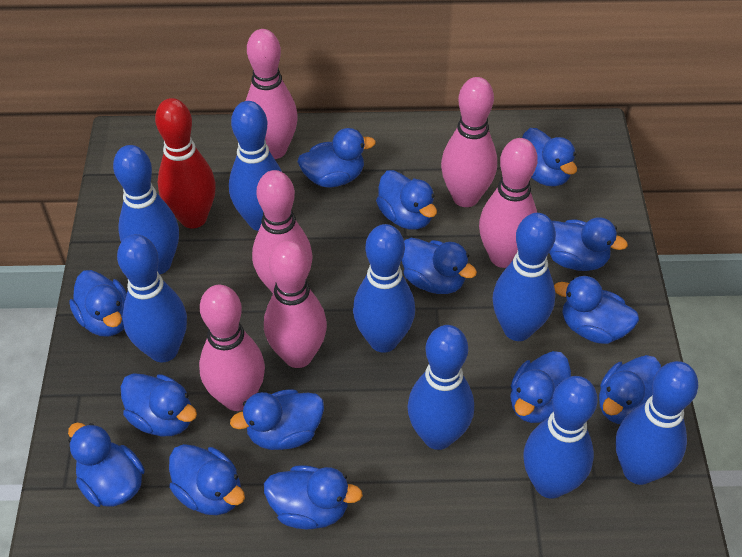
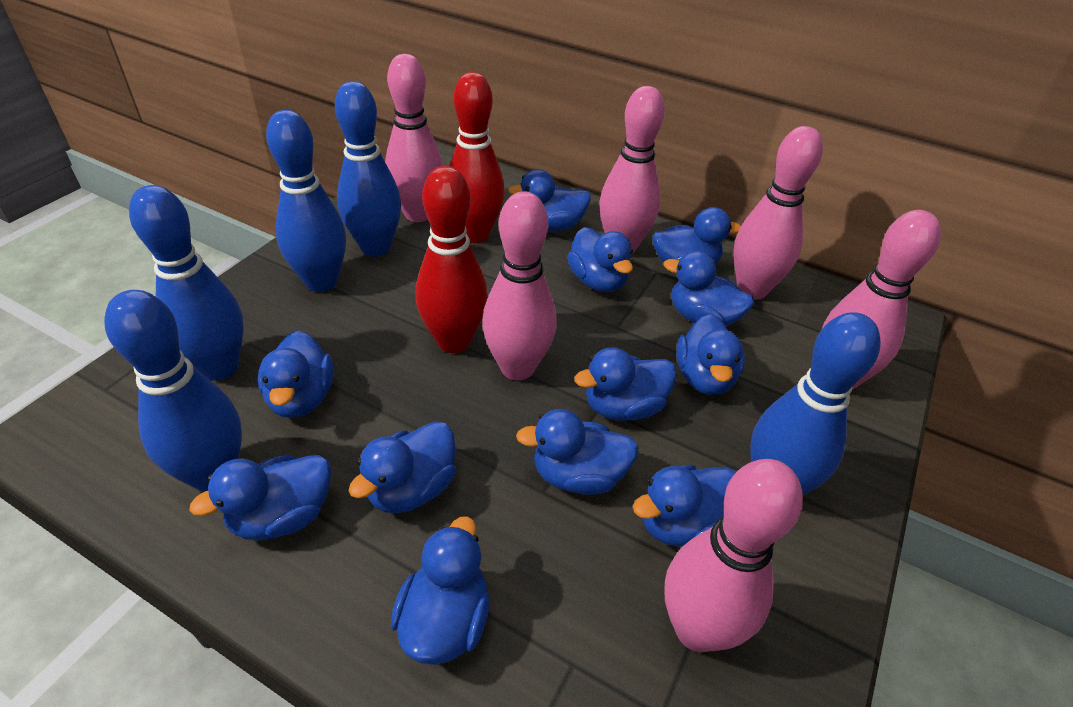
blue bowling pin: [113,145,179,274] [117,234,187,362] [229,101,282,231] [353,224,415,353] [407,325,474,450] [493,213,556,341] [524,376,598,499] [616,361,698,485] = 8 -> [104,290,242,492] [129,185,244,381] [266,110,346,292] [335,81,401,257] [750,312,881,495] = 5
blue duck: [68,422,145,507] [69,270,127,337] [121,373,197,436] [169,444,245,515] [230,389,324,450] [264,465,363,529] [298,128,376,188] [376,170,437,229] [402,238,477,294] [510,351,571,423] [522,128,577,186] [549,217,628,271] [554,276,639,344] [599,355,661,424] = 14 -> [189,455,331,541] [258,330,334,418] [348,421,456,513] [391,516,490,665] [508,169,591,231] [516,409,639,495] [567,227,633,292] [574,347,677,421] [633,465,736,547] [653,207,741,264] [663,251,754,327] [676,314,745,395] = 12
red bowling pin: [155,98,216,229] = 1 -> [415,166,488,353] [449,72,505,243] = 2

